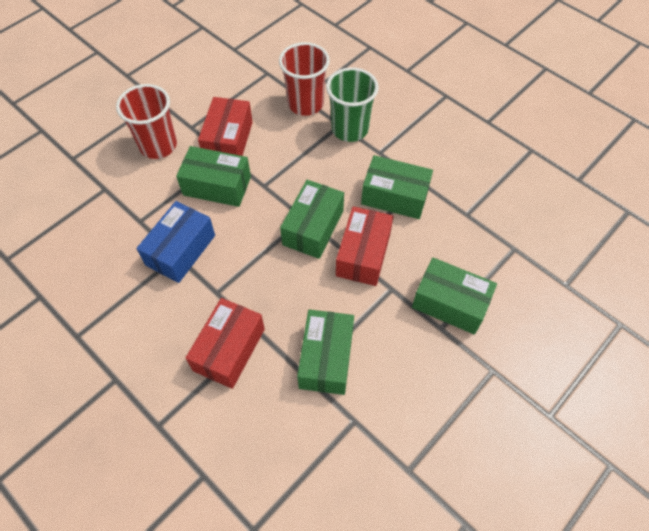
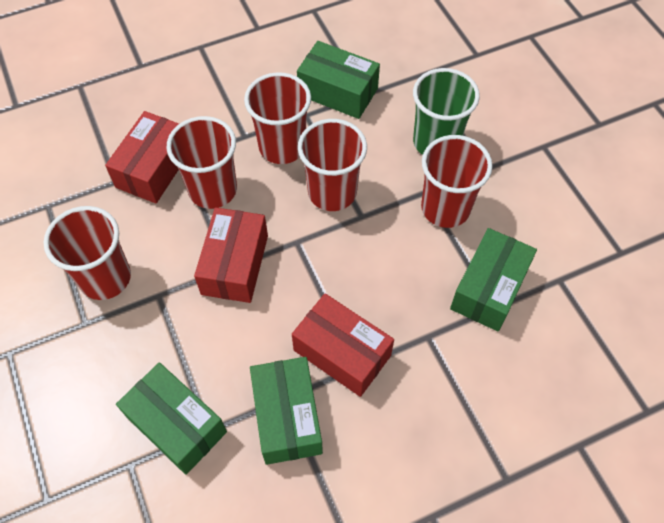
blue box: [136,201,215,283] = 1 -> none = 0
green box: [176,146,251,207] [280,180,344,259] [297,309,354,395] [361,155,433,219] [412,257,497,335] = 5 -> [116,362,227,475] [250,357,323,465] [297,41,380,119] [450,228,537,331] = 4
red cup: [116,84,177,159] [279,42,330,116] = 2 -> [43,206,131,300] [166,116,237,209] [244,72,311,164] [298,119,367,211] [421,135,493,228] = 5

